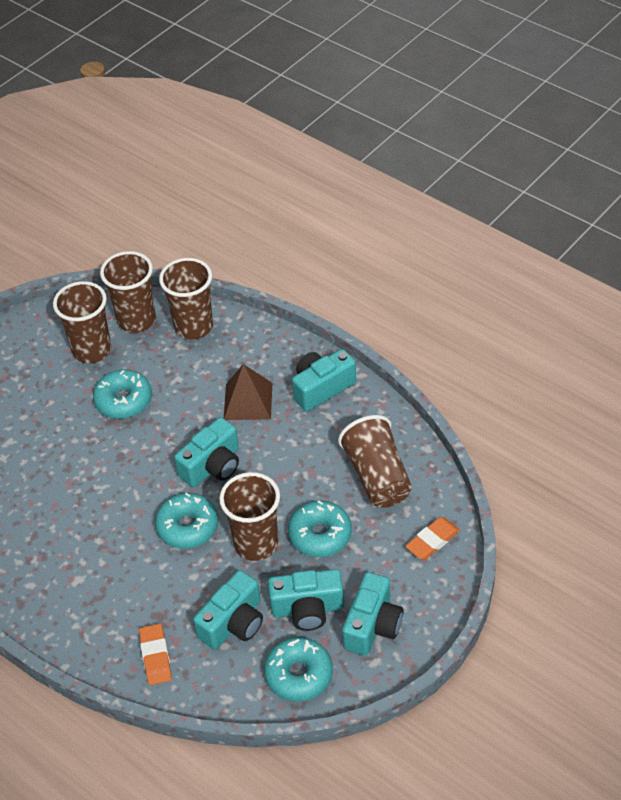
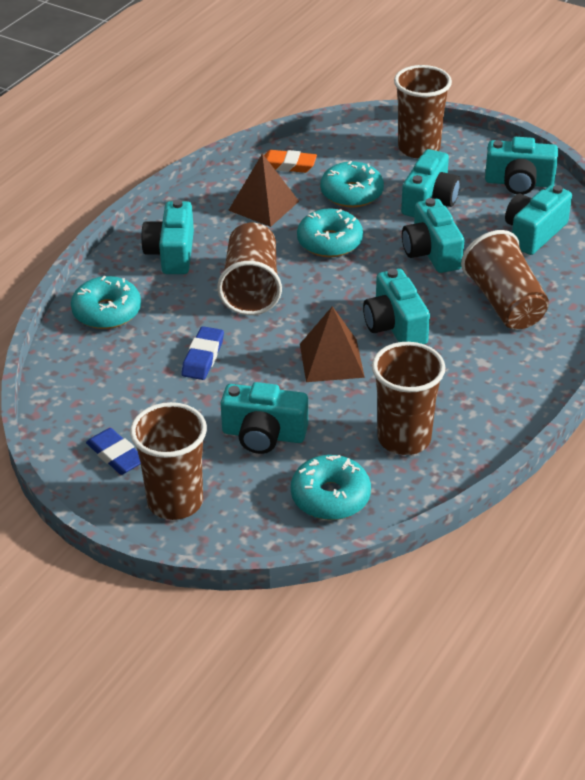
blue eraser: none = 0 -> [86,428,141,475] [181,326,224,380] = 2
brown pyramid: [224,364,272,420] = 1 -> [228,153,299,227] [300,306,365,382] = 2
orange eraser: [139,624,172,685] [405,517,460,560] = 2 -> [264,150,317,173] = 1
turquoise camera: [174,417,239,487] [193,570,263,650] [268,569,344,631] [292,349,356,411] [342,572,403,656] = 5 -> [141,199,194,274] [221,382,308,454] [363,269,430,345] [401,149,460,217] [402,198,464,273] [485,137,558,195] [505,185,572,255] = 7

